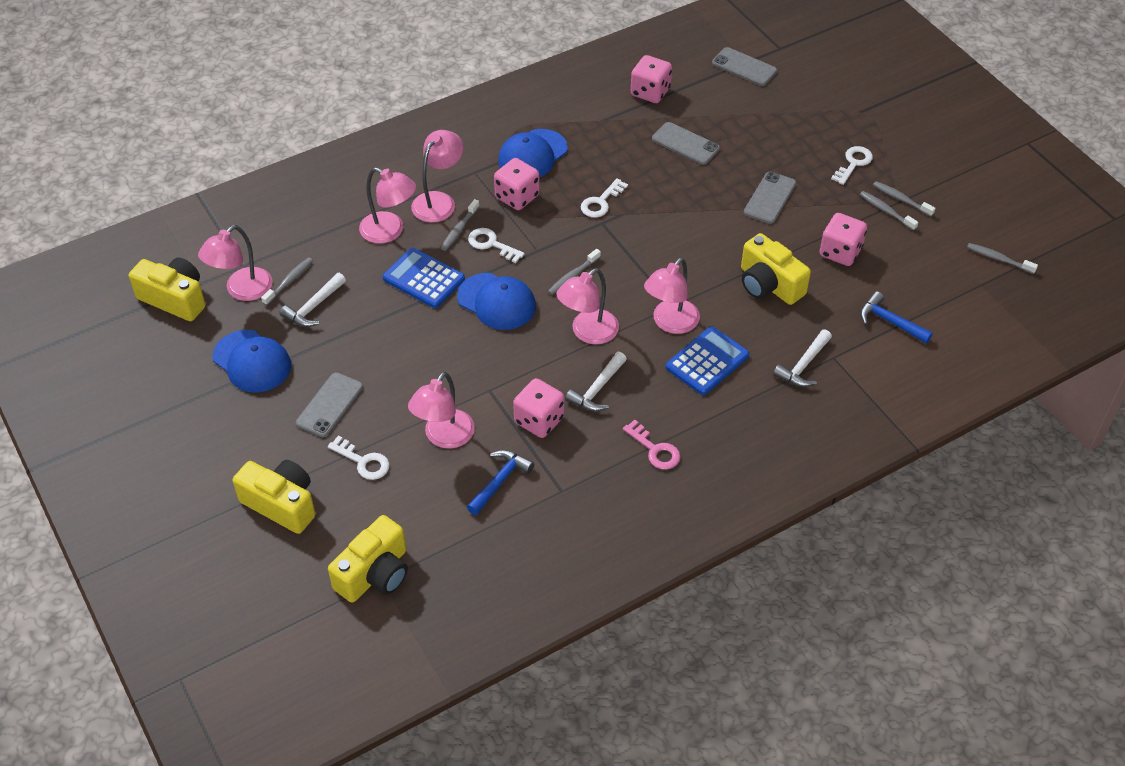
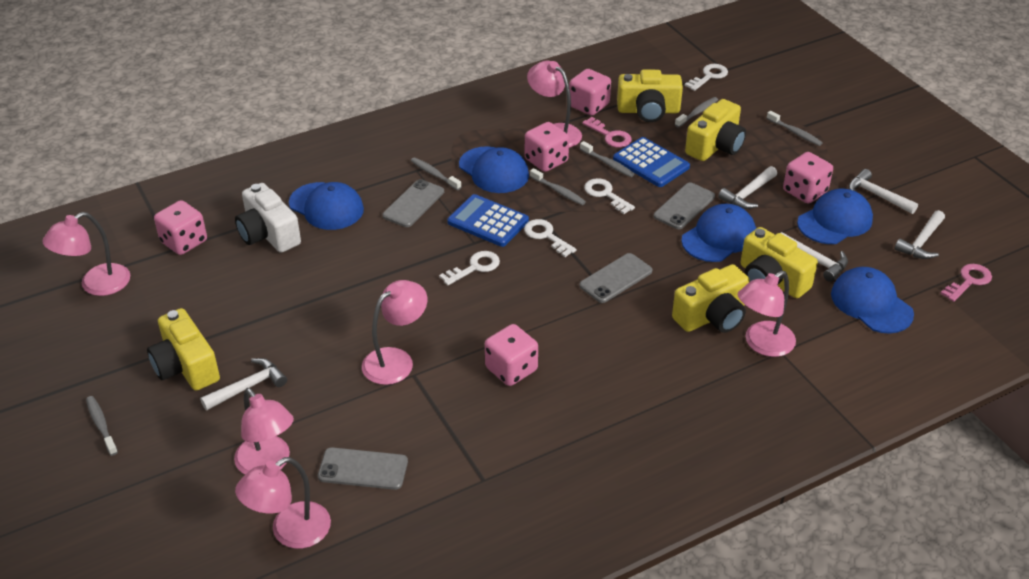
blue cap: [213,330,291,393] [457,273,536,330] [498,129,568,177] = 3 -> [289,182,364,230] [459,146,529,193] [681,204,756,262] [797,189,873,244] [831,267,914,333] = 5
blue hammer: [467,450,534,515] [860,291,933,344] = 2 -> none = 0
pink dice: [494,158,540,210] [513,378,565,438] [631,55,672,103] [820,213,867,266] = 4 -> [154,200,207,255] [485,324,538,386] [525,122,569,172] [569,69,611,115] [783,152,833,203] = 5
pink key: [623,420,681,470] = 1 -> [582,117,632,148] [940,264,992,302] = 2
white camera: none = 0 -> [235,183,301,253] = 1
white hammer: [279,273,346,327] [565,352,627,412] [773,329,832,387] = 3 -> [200,358,287,410] [718,166,777,209] [781,232,848,282] [849,169,918,214] [894,210,945,259] = 5
yellow camera: [129,258,205,321] [233,460,315,534] [328,515,408,603] [741,233,811,305] = 4 -> [147,308,220,391] [617,70,683,122] [672,264,749,333] [685,99,746,161] [741,227,818,298] = 5

